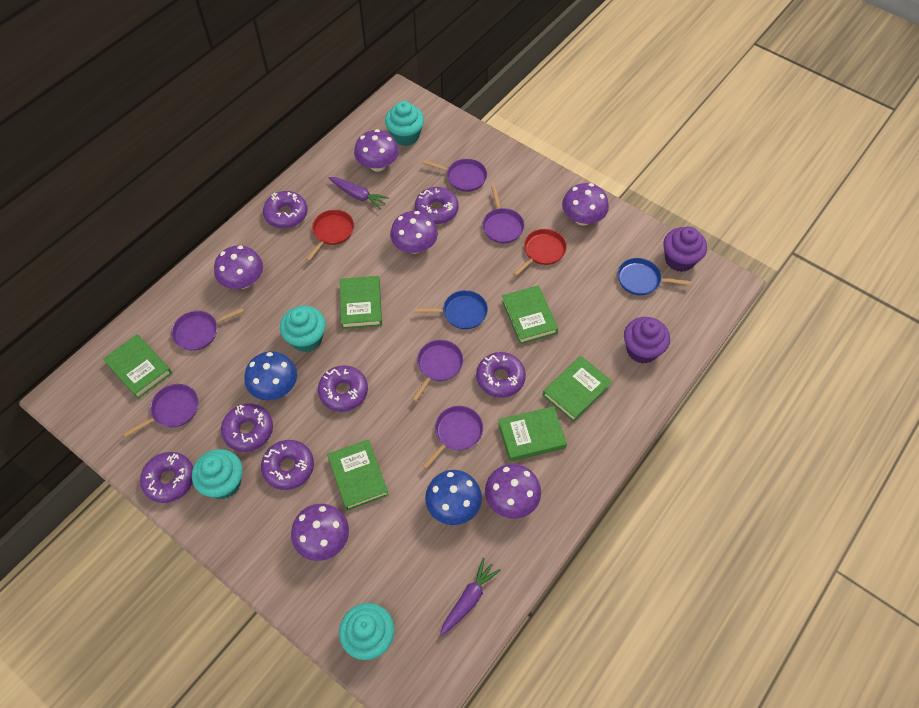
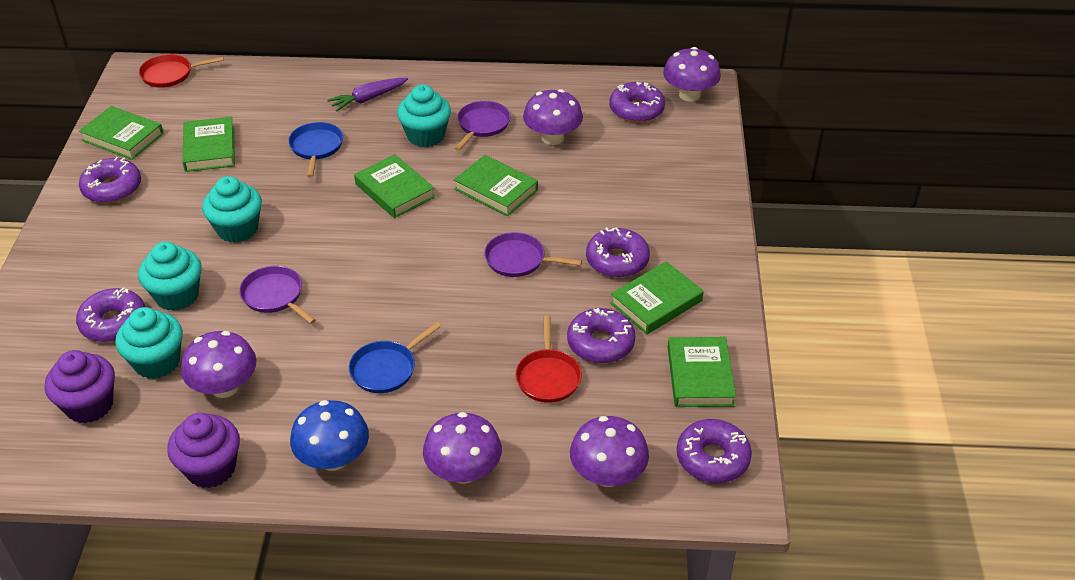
blue mushroom: [244,351,297,400] [425,470,482,525] = 2 -> [290,400,369,471] = 1
purple carrot: [328,177,389,209] [440,558,501,636] = 2 -> [327,78,408,111] = 1
purple donut: [140,452,193,503] [221,404,273,452] [261,440,314,490] [263,191,308,228] [318,365,368,412] [415,187,459,224] [476,352,526,398] = 7 -> [76,287,145,342] [79,157,141,203] [567,308,635,363] [586,227,650,278] [609,82,665,123] [677,419,752,483] = 6
purple mushroom: [214,245,263,289] [291,504,349,561] [354,129,399,171] [390,211,438,254] [485,464,541,519] [562,183,609,225] = 6 -> [181,331,256,398] [423,412,502,484] [523,89,583,145] [570,416,649,487] [663,47,721,102] = 5
purple pan: [123,384,199,437] [171,307,244,351] [412,340,463,402] [422,406,483,469] [423,159,487,192] [482,186,525,243] = 6 -> [239,266,316,324] [454,101,511,151] [484,232,582,277] = 3

